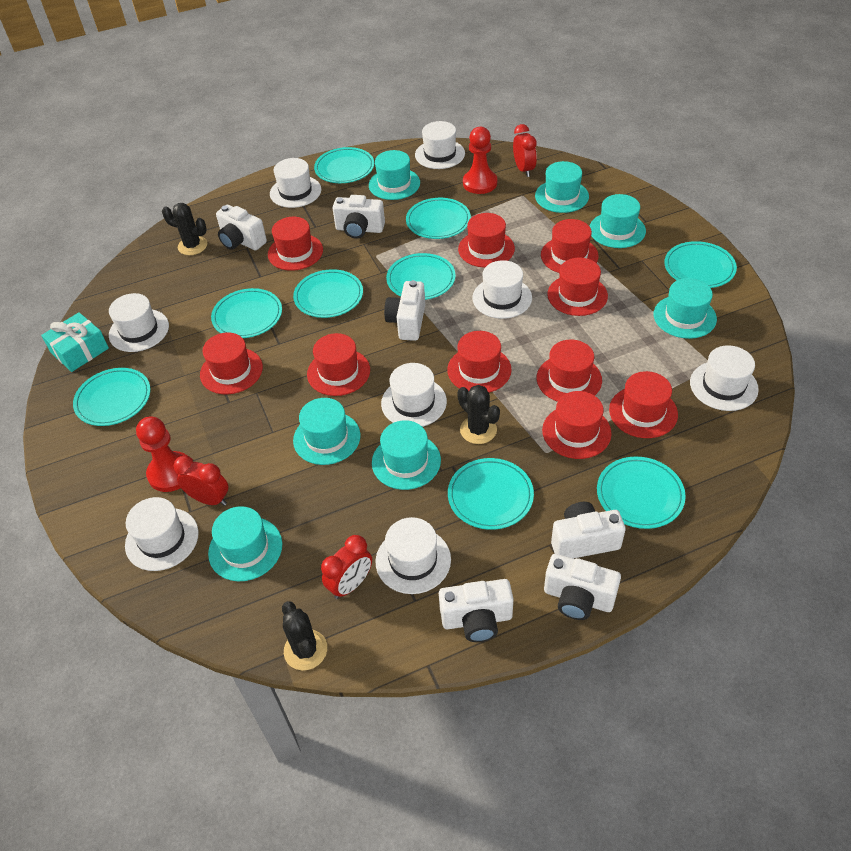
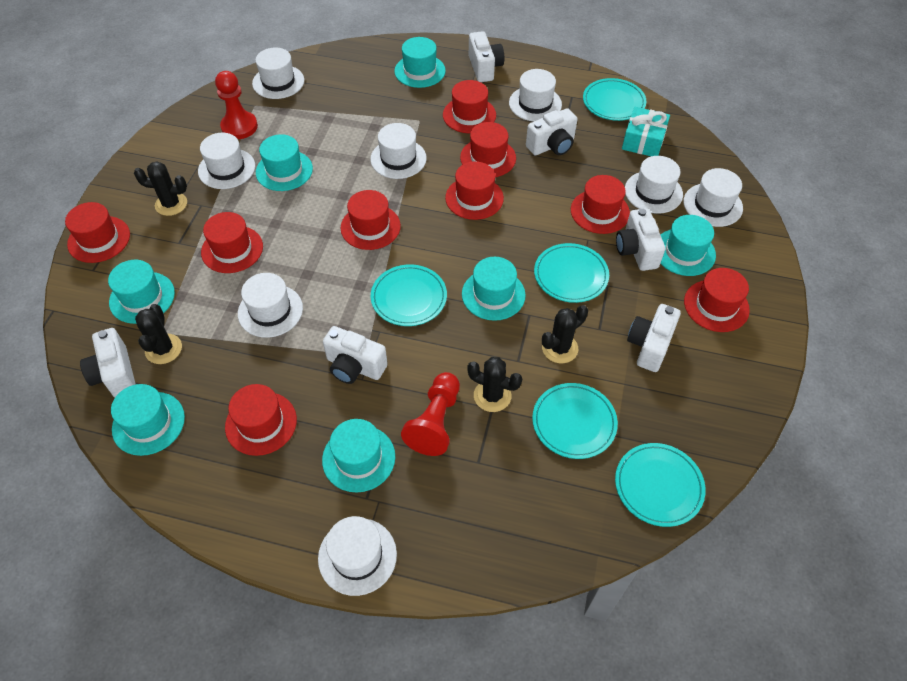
black cactus: [162,203,207,255] [282,601,327,670] [457,385,500,444] = 3 -> [134,161,187,216] [135,304,182,364] [467,357,522,412] [542,305,588,363] = 4
red clock: [173,456,228,506] [321,535,372,599] [513,124,537,177] = 3 -> none = 0
red hat: [200,332,263,395] [268,217,323,271] [307,333,370,396] [447,331,512,393] [458,213,515,267] [536,340,602,402] [541,219,599,273] [542,391,612,459] [547,257,608,316] [609,371,678,438] = 10 -> [65,202,130,263] [201,212,263,273] [225,384,297,456] [340,190,401,250] [443,80,496,133] [445,161,504,220] [460,122,516,177] [571,175,630,234] [684,268,750,332] = 9
turquoise plate: [73,368,151,426] [211,288,282,338] [293,269,363,318] [314,147,374,183] [386,253,456,300] [406,198,471,239] [448,458,534,530] [597,457,686,529] [664,241,737,288] = 9 -> [371,265,447,326] [532,383,618,459] [534,243,609,303] [583,78,647,121] [615,443,705,527] = 5

